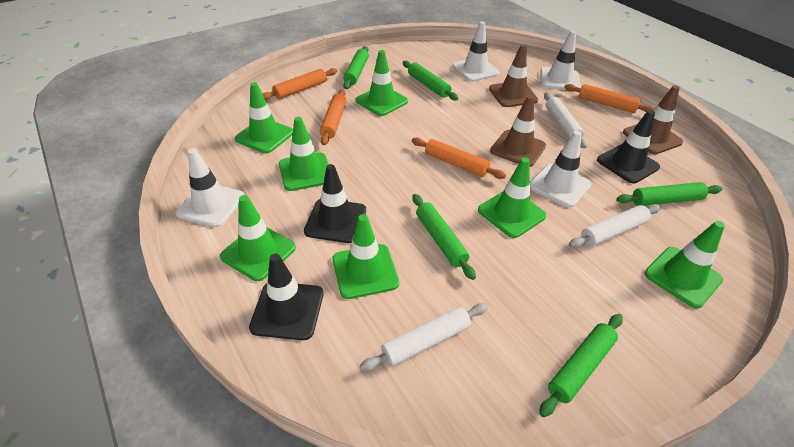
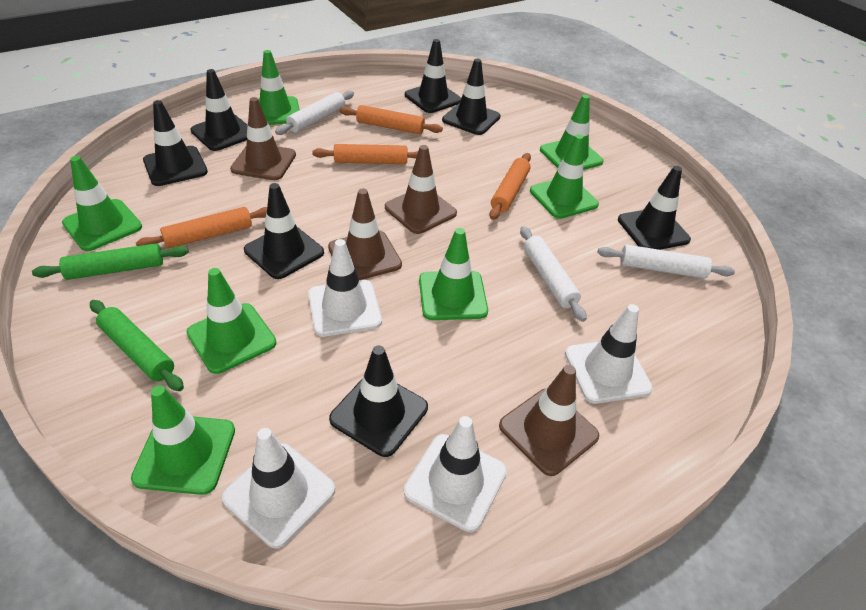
black traffic cone: [249,254,323,340] [304,164,366,243] [597,110,660,183] = 3 -> [143,100,208,186] [190,69,247,151] [244,183,324,279] [329,345,428,457] [405,39,461,113] [442,59,500,135] [618,166,691,250] = 7
brown traffic cone: [489,44,538,107] [490,95,546,167] [623,85,683,154] = 3 -> [230,97,296,180] [328,188,402,280] [385,145,457,234] [499,365,599,476] = 4
green rolling pin: [343,46,369,89] [402,61,459,101] [412,194,476,280] [539,314,623,417] [617,182,722,206] = 5 -> [32,243,189,280] [90,300,184,391] = 2

